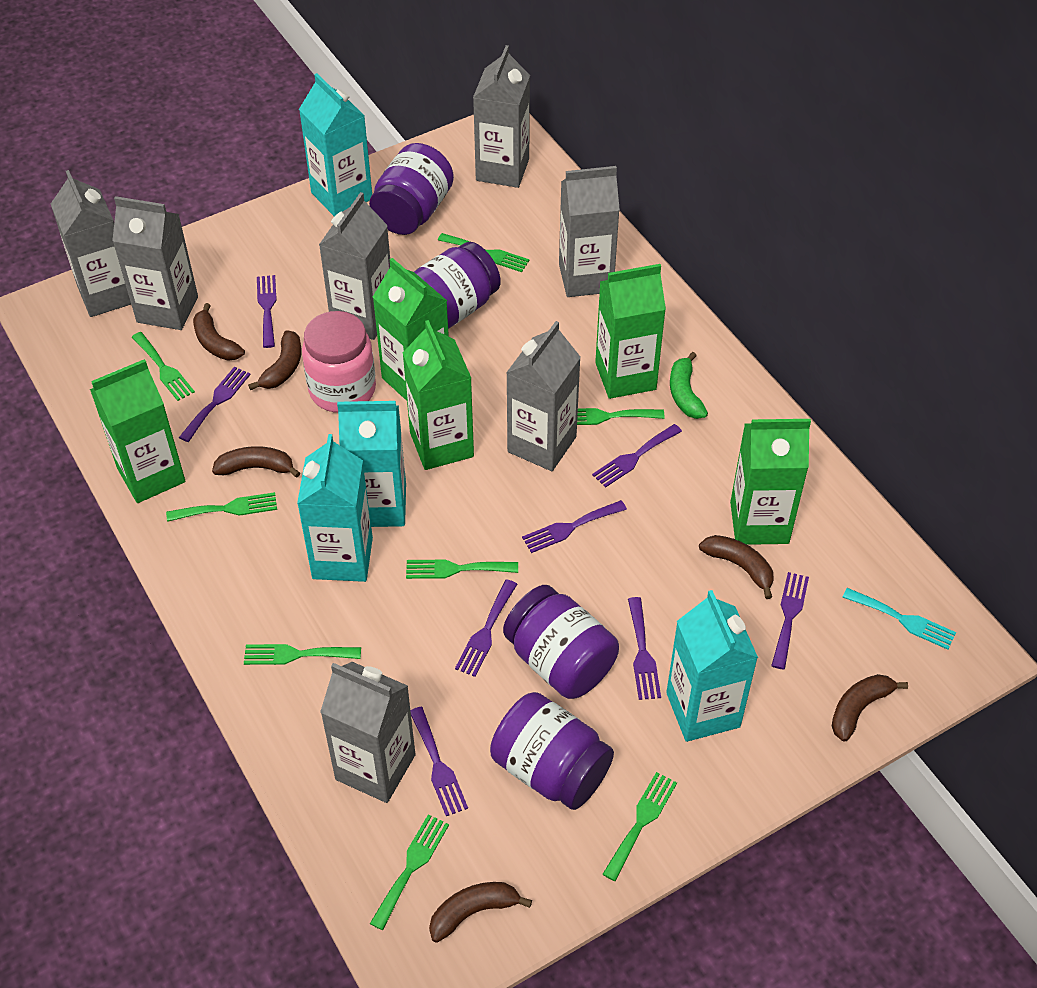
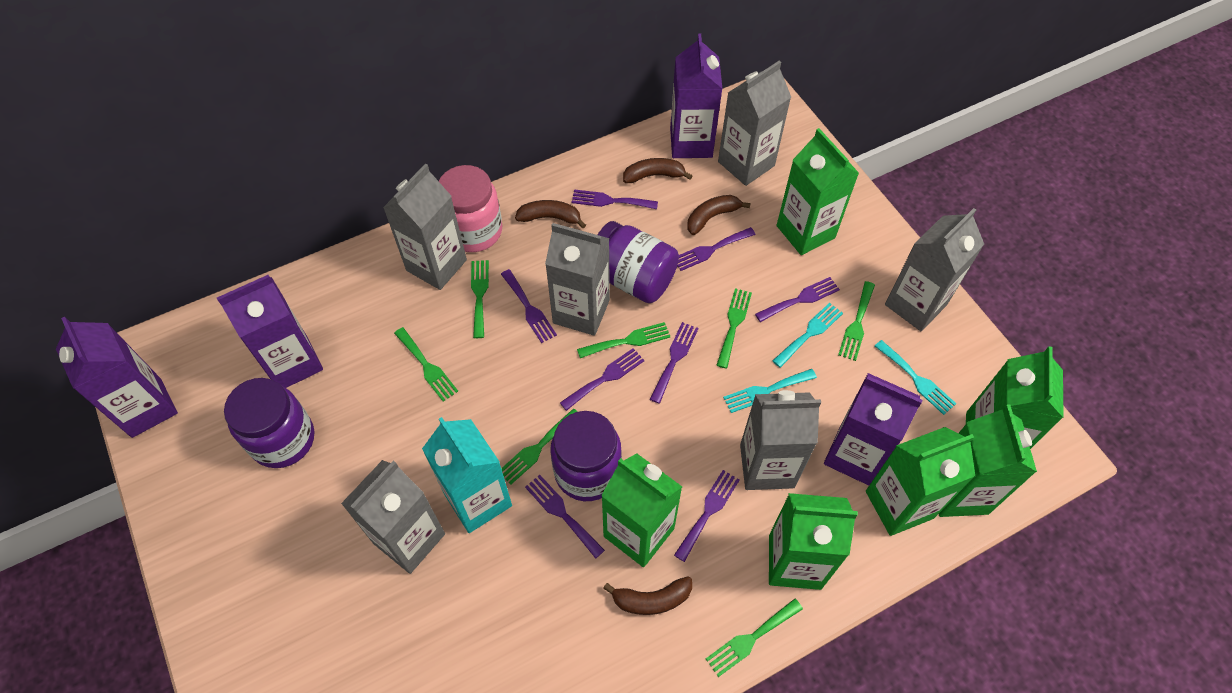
brown banana: [193,303,245,361] [212,446,300,478] [248,330,302,390] [429,882,532,943] [699,535,774,599] [832,674,908,742] = 6 -> [515,200,586,228] [603,577,692,615] [623,158,692,183] [687,195,750,235] = 4
green banana: [670,352,708,419] = 1 -> none = 0
green carton: [90,359,185,503] [373,258,449,401] [403,320,474,470] [595,264,666,399] [730,419,811,545] = 5 -> [601,453,682,567] [769,493,858,590] [777,128,859,255] [866,427,975,536] [939,404,1037,517] [966,346,1064,449] = 6
green fork: [132,332,195,401] [166,492,277,522] [244,644,361,665] [370,814,449,930] [406,559,518,579] [438,233,529,272] [577,408,664,425] [603,772,677,881] = 8 -> [394,327,458,401] [471,260,489,338] [501,409,578,484] [577,322,670,358] [706,599,803,677] [716,288,752,368] [838,281,875,361] = 7
grey carton: [51,170,131,317] [112,196,198,330] [319,192,390,340] [320,662,416,803] [473,45,530,188] [506,321,581,471] [559,166,620,297] = 7 -> [341,460,445,574] [383,164,467,290] [545,223,610,336] [718,61,791,186] [740,390,821,490] [885,208,984,331] = 6
purple carton: none = 0 -> [56,317,178,438] [217,275,323,388] [670,34,722,158] [824,373,923,485] = 4
purple jar: [369,143,454,235] [414,242,501,329] [490,692,614,810] [503,585,619,699] = 4 -> [224,378,314,468] [551,411,622,501] [597,221,679,303] = 3
turquoise carton: [297,434,373,582] [299,73,372,217] [337,401,406,527] [666,590,758,742] = 4 -> [422,417,512,533] = 1
turquoise fork: [842,588,956,650] = 1 -> [723,369,817,413] [772,303,843,368] [875,340,956,415] = 3

